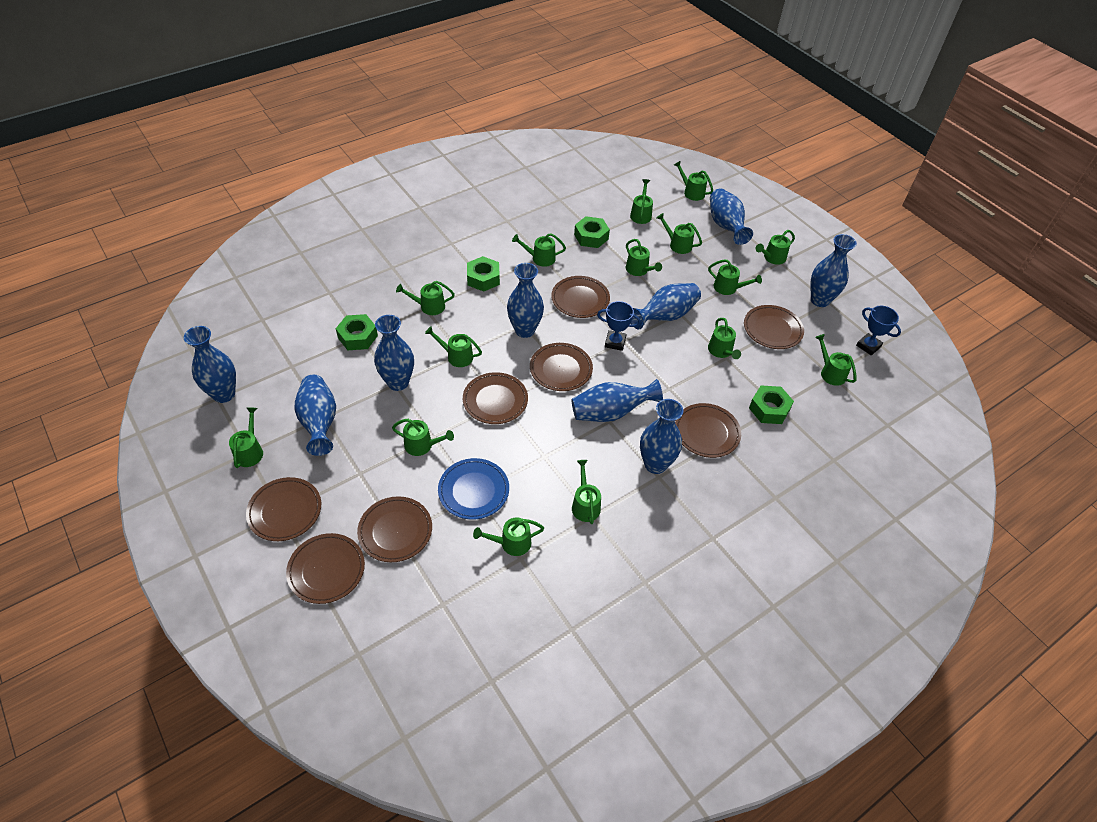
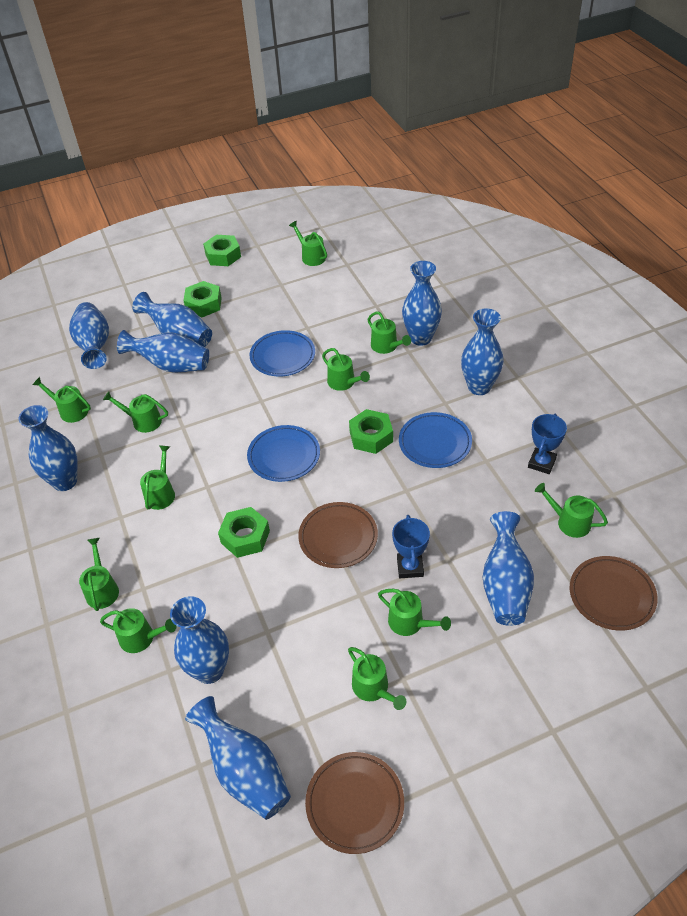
blue plate: [438,458,509,520] = 1 -> [247,425,320,482] [250,330,315,376] [399,412,472,468] = 3
brown plate: [246,477,321,541] [286,533,365,604] [357,496,432,562] [463,372,528,424] [530,343,593,391] [551,276,610,318] [675,403,741,458] [744,305,804,349] = 8 -> [298,502,378,568] [305,752,404,854] [570,556,658,631] = 3
green watering can: [229,407,263,468] [392,419,454,456] [396,281,455,315] [425,326,482,367] [473,518,544,556] [512,233,566,267] [572,460,601,524] [626,239,662,276] [630,179,653,224] [657,213,702,254] [674,160,713,201] [708,259,762,295] [708,318,741,359] [756,230,795,265] [815,334,856,386] = 15 -> [33,377,91,423] [79,538,119,611] [100,608,177,653] [103,391,168,433] [140,445,175,510] [289,221,327,266] [322,348,370,391] [348,647,406,710] [368,311,411,354] [378,589,451,636] [535,483,608,538] = 11

